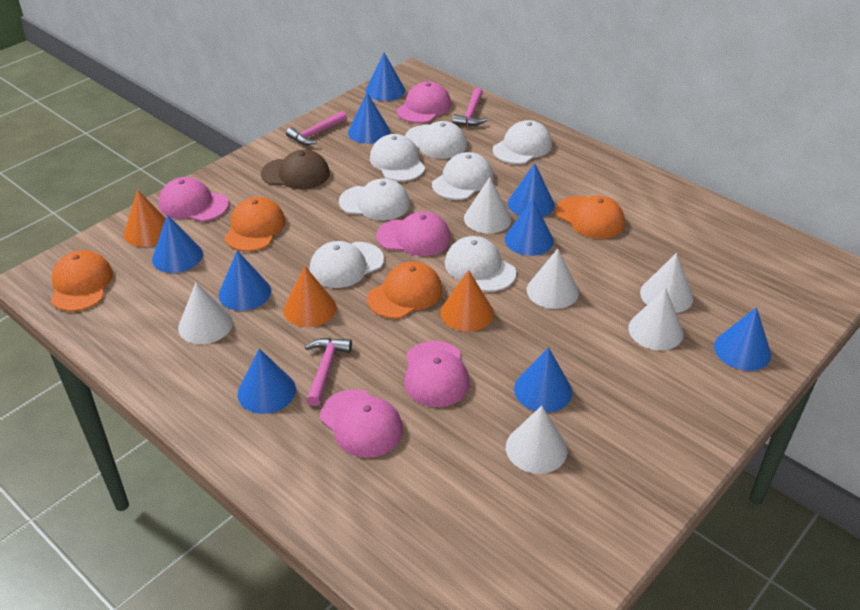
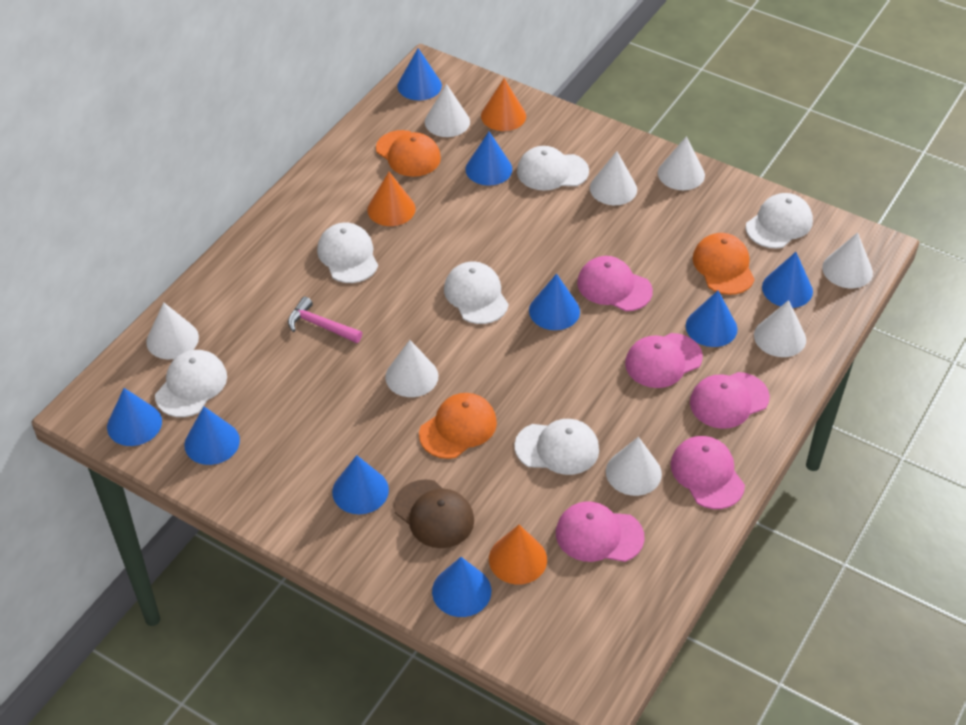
orange cap: [51,250,113,311] [224,197,285,252] [367,262,442,319] [556,196,625,239] = 4 -> [376,130,441,177] [419,393,497,459] [693,233,755,295] = 3
pink hammer: [286,111,347,145] [305,338,352,406] [452,88,487,126] = 3 -> [288,297,362,343] = 1
white cap: [309,241,384,288] [339,178,410,220] [370,134,425,181] [405,121,467,159] [432,152,493,200] [445,236,516,292] [492,120,552,164] = 7 -> [155,350,227,417] [317,222,378,283] [444,261,509,324] [514,419,599,475] [517,146,589,191] [746,193,813,249] = 6
white cone: [178,282,233,344] [464,177,511,233] [506,406,567,474] [527,249,579,309] [628,288,683,350] [640,253,693,313] = 6 -> [146,302,199,359] [385,340,439,397] [425,84,470,137] [590,151,637,205] [606,437,662,496] [658,136,705,190] [754,300,806,357] [822,232,873,288] = 8

